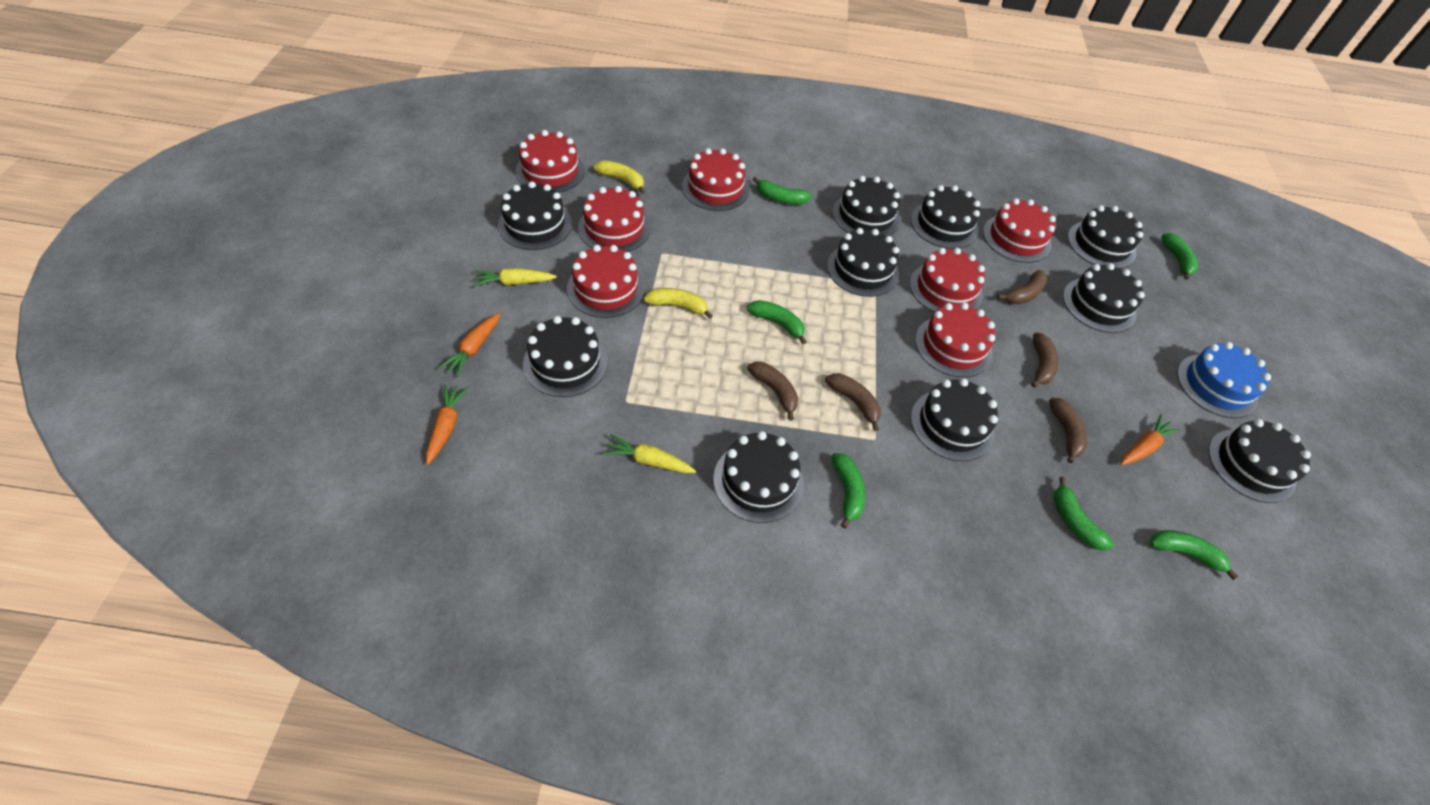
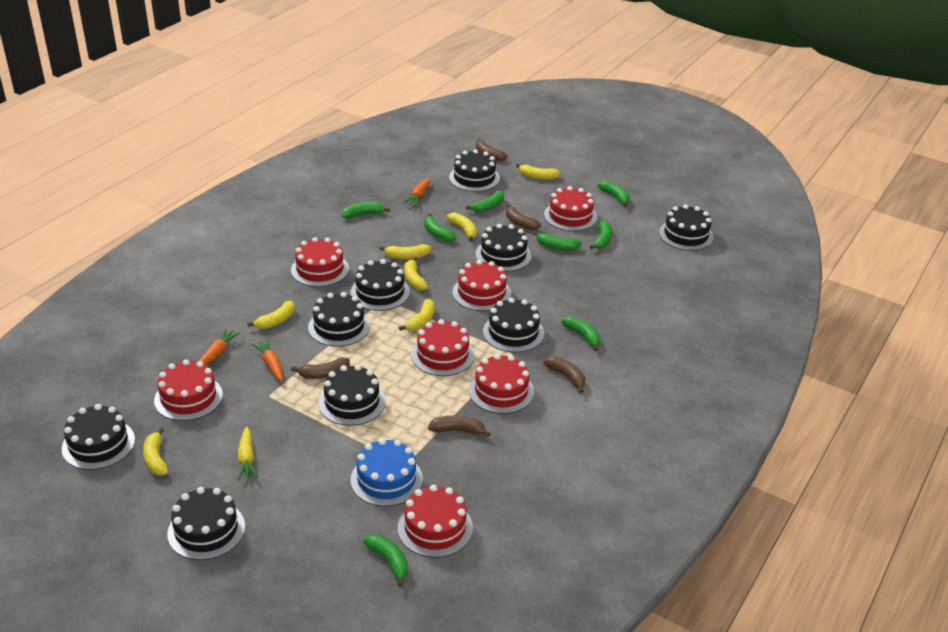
black cake: [498,181,572,250] [523,316,608,397] [713,431,804,523] [827,228,899,297] [832,176,900,236] [911,185,981,249] [911,378,998,461] [1063,263,1145,333] [1068,205,1143,269] [1208,419,1311,503] = 10 -> [62,404,135,470] [167,487,245,560] [308,292,370,347] [318,365,386,426] [350,259,410,311] [449,149,500,192] [476,224,532,272] [483,298,544,352] [659,204,714,251] = 9
green banana: [747,300,806,344] [753,176,811,204] [831,453,865,529] [1053,477,1114,551] [1150,530,1239,580] [1161,233,1198,280] = 6 -> [342,202,390,218] [363,535,408,587] [424,213,457,241] [466,190,504,212] [533,231,582,250] [561,316,600,351] [590,220,612,249] [597,180,630,207] = 8
yellow banana: [594,161,645,194] [644,288,713,319] = 2 -> [143,428,168,476] [247,301,295,329] [380,244,431,259] [399,299,435,331] [404,257,428,290] [447,212,477,242] [516,164,561,180] = 7
yellow carrot: [473,268,557,287] [602,434,696,473] = 2 -> [237,427,258,481] = 1

